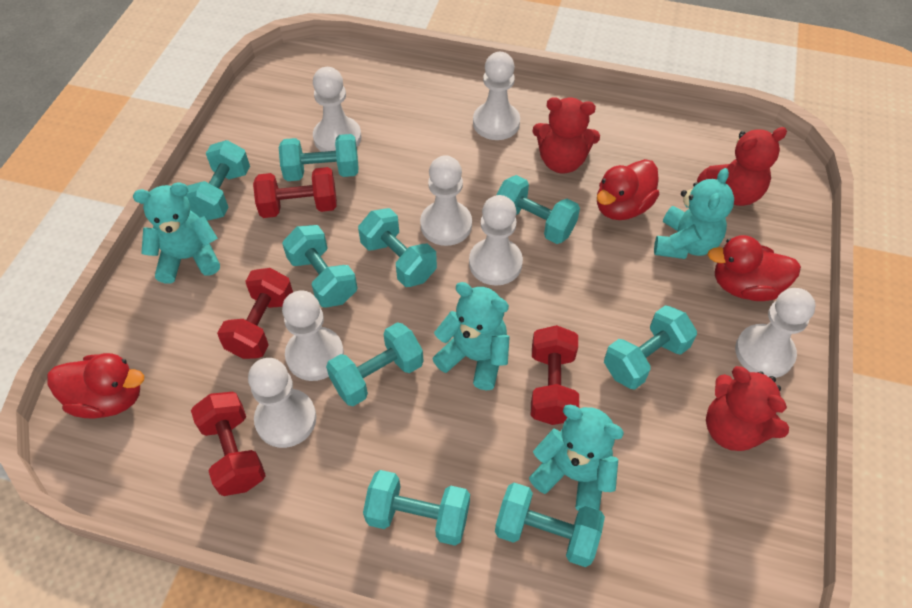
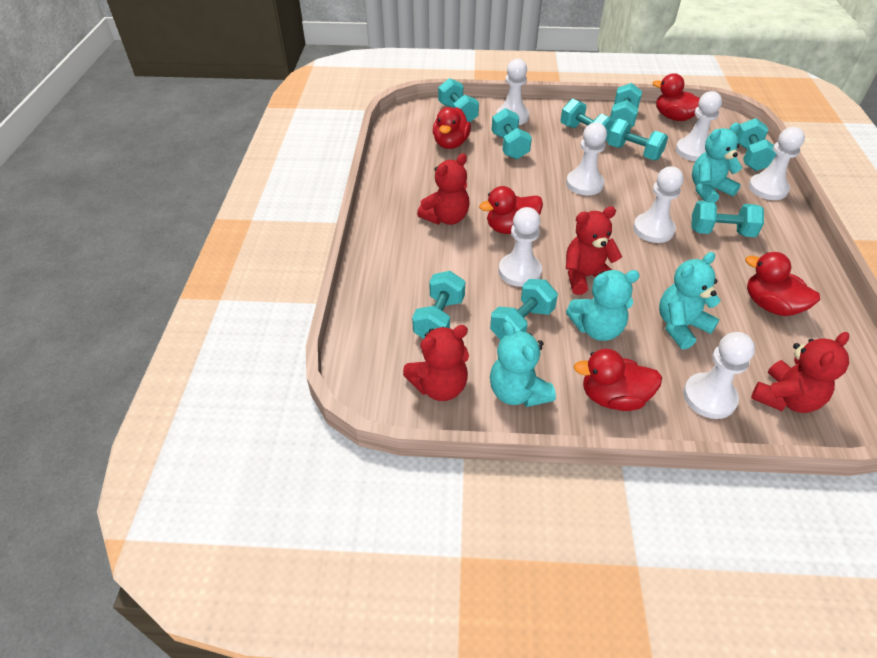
red duck: [47,353,144,419] [597,159,659,220] [707,235,801,301] = 3 -> [433,107,471,149] [479,186,543,234] [573,349,662,411] [653,73,700,121] [745,252,820,316] = 5
red dumbbell: [191,392,266,496] [217,268,293,359] [253,167,337,218] [531,325,579,425] = 4 -> none = 0
red teddy bear: [532,97,600,174] [697,127,787,206] [706,366,789,451] = 3 -> [403,325,469,401] [417,153,469,225] [566,206,622,295] [751,332,849,413] = 4

